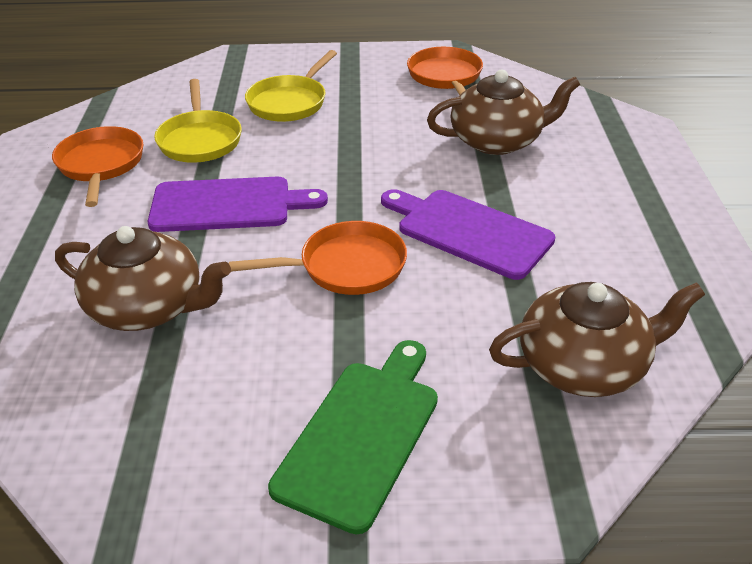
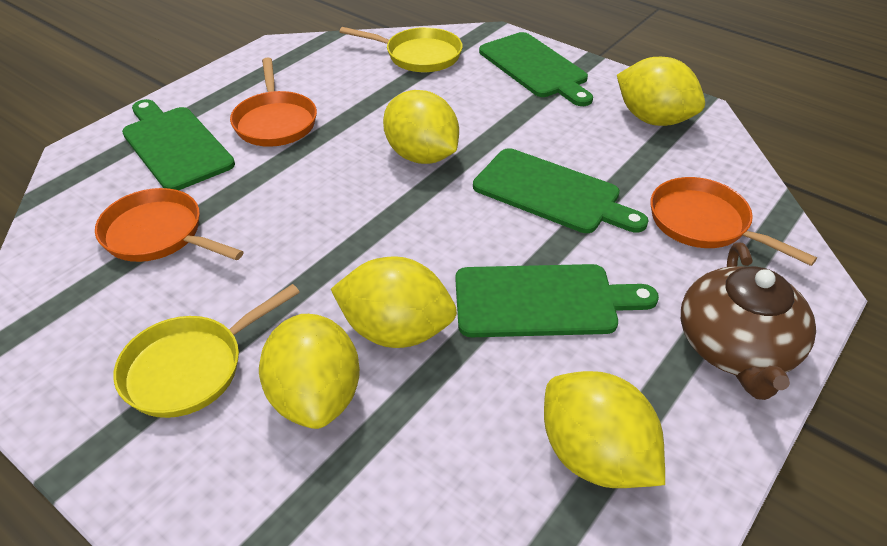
brown teapot: [55,226,231,331] [427,70,580,155] [489,282,705,397] = 3 -> [681,243,816,400] = 1
green cutting board: [268,340,438,534] = 1 -> [122,99,235,190] [455,264,659,337] [473,148,649,233] [479,32,593,106] = 4
purple cutting board: [148,177,328,232] [381,189,555,280] = 2 -> none = 0
yellow lemon: none = 0 -> [259,314,360,429] [331,256,457,348] [383,90,459,164] [544,371,665,488] [617,57,705,126] = 5

